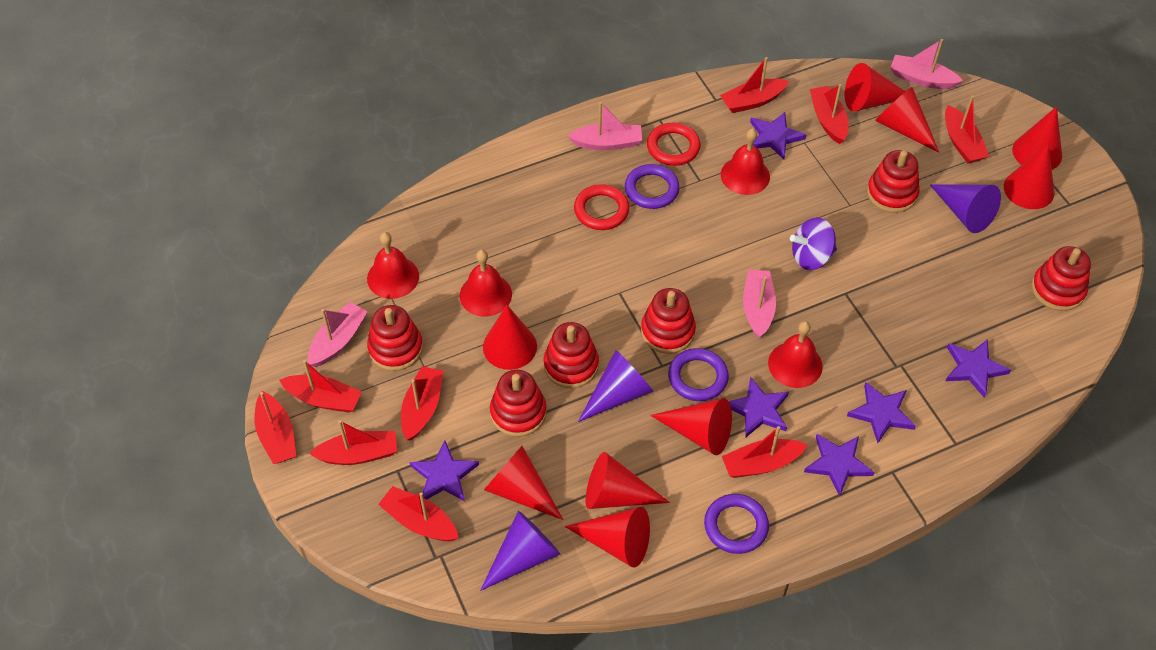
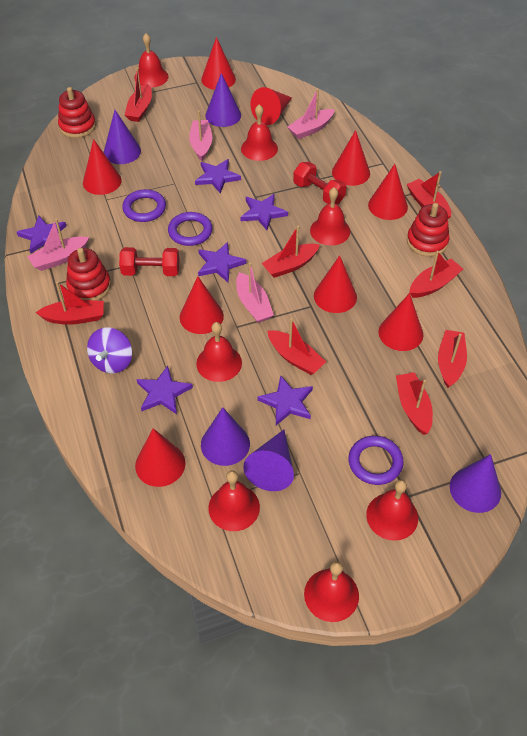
purple cone: [480,511,560,591] [578,350,654,422] [930,184,1001,233] = 3 -> [103,110,141,164] [201,407,250,466] [205,73,241,127] [243,430,294,491] [450,454,501,513] = 5
red bell: [367,232,419,299] [460,250,512,317] [721,128,770,195] [768,321,823,388] = 4 -> [134,33,169,88] [196,322,242,382] [209,470,260,531] [241,104,278,161] [304,561,359,622] [310,187,350,246] [366,480,418,541] = 7
red boat: [254,391,296,464] [279,360,362,413] [309,420,397,465] [378,486,459,541] [401,366,444,440] [720,57,789,113] [722,426,807,478] [810,84,848,144] [945,95,989,163] = 9 -> [36,282,104,325] [125,68,152,122] [262,226,320,278] [267,318,326,375] [396,373,433,435] [407,171,451,219] [409,251,463,298] [438,330,467,388] = 8
red dumbbell: none = 0 -> [119,247,179,276] [293,162,347,204] = 2
red ring: [574,184,630,230] [647,123,701,166] = 2 -> none = 0
red stacking toy: [367,305,423,371] [490,370,547,437] [544,322,599,388] [641,288,696,354] [867,150,920,213] [1031,246,1091,311] = 6 -> [58,87,96,138] [66,248,111,301] [407,203,449,257] = 3

